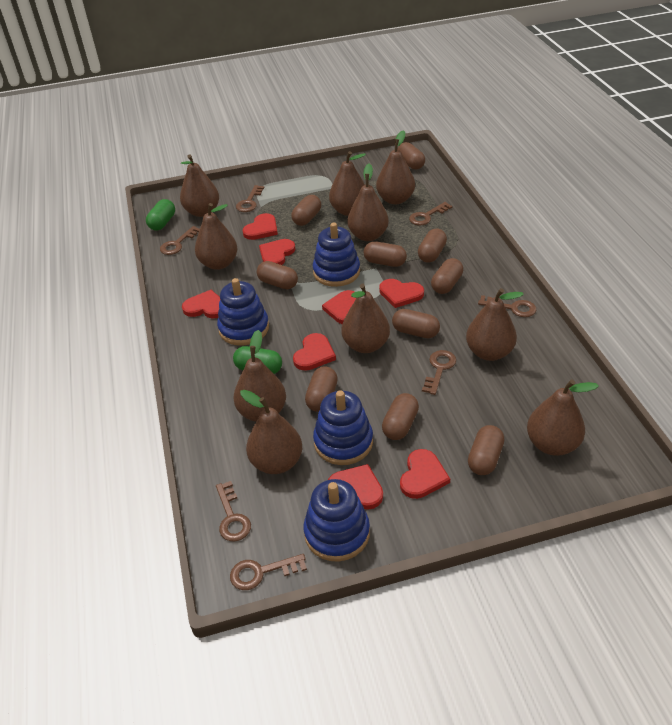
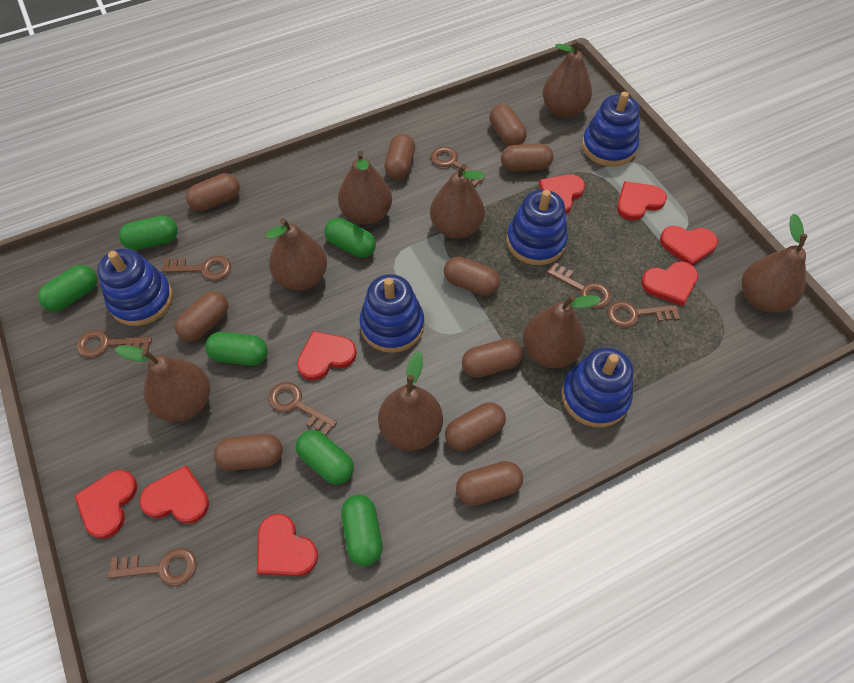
blue stacking toy: [217,278,269,345] [303,479,370,561] [313,223,360,287] [313,390,373,465] = 4 -> [97,248,173,326] [360,274,424,353] [507,190,568,265] [562,347,633,428] [582,91,640,167] = 5
brown pear: [180,155,219,217] [195,203,237,270] [233,330,286,422] [240,390,302,474] [329,151,366,216] [342,284,390,353] [347,164,389,241] [376,130,415,205] [466,288,524,361] [527,379,599,456] = 10 -> [115,346,210,422] [266,218,327,290] [338,151,392,225] [378,351,443,451] [430,164,485,239] [523,295,601,368] [543,40,592,118] [742,214,808,313] = 8
green capsule: [146,199,175,231] [233,346,282,374] = 2 -> [38,265,97,311] [119,216,178,250] [205,332,268,366] [296,430,354,485] [324,218,376,258] [341,494,382,566] = 6

